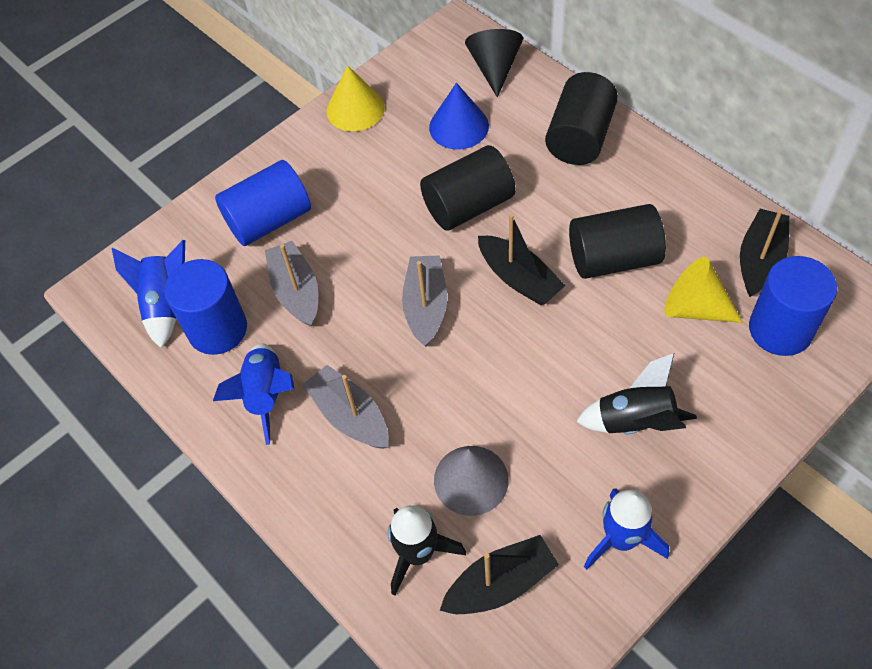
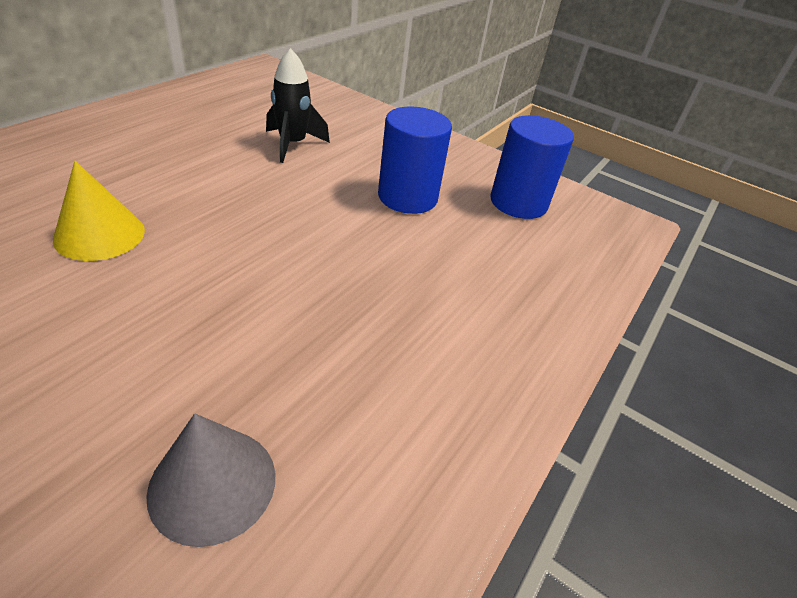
black boat: [440,535,559,614] [478,214,566,305] [740,209,790,297] = 3 -> none = 0
black cone: [465,29,523,98] = 1 -> none = 0
black cylinder: [420,145,516,231] [545,72,618,165] [569,204,666,279] = 3 -> none = 0
black rocket: [388,505,466,596] [576,353,697,434] = 2 -> [266,48,330,163] = 1
blue cone: [429,83,489,149] = 1 -> none = 0
blue cylinder: [164,259,247,355] [215,160,311,246] [749,256,837,356] = 3 -> [378,106,452,214] [490,115,574,219] = 2
blue rocket: [112,240,185,348] [213,343,294,445] [584,488,669,570] = 3 -> none = 0
grey boat: [265,241,318,327] [303,365,389,449] [402,255,447,347] = 3 -> none = 0
yellow cone: [326,65,385,131] [664,257,743,323] = 2 -> [53,161,145,261] = 1

